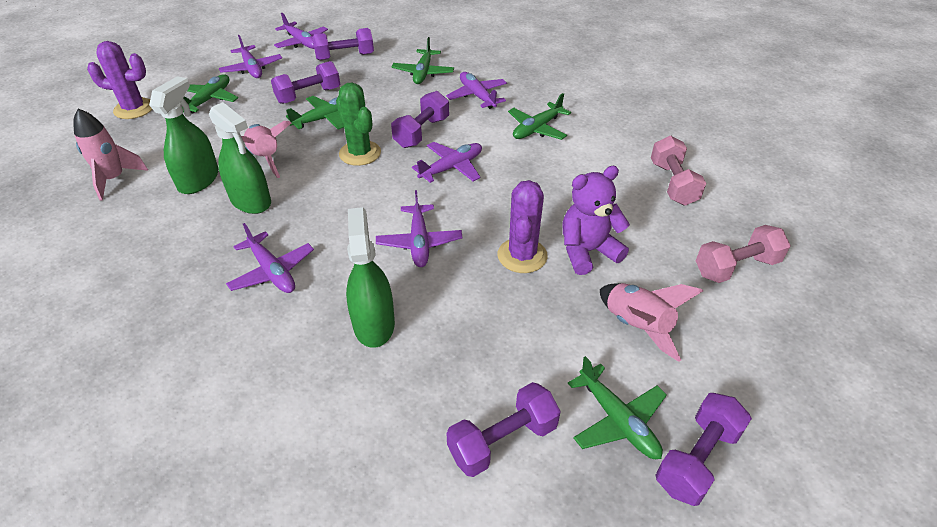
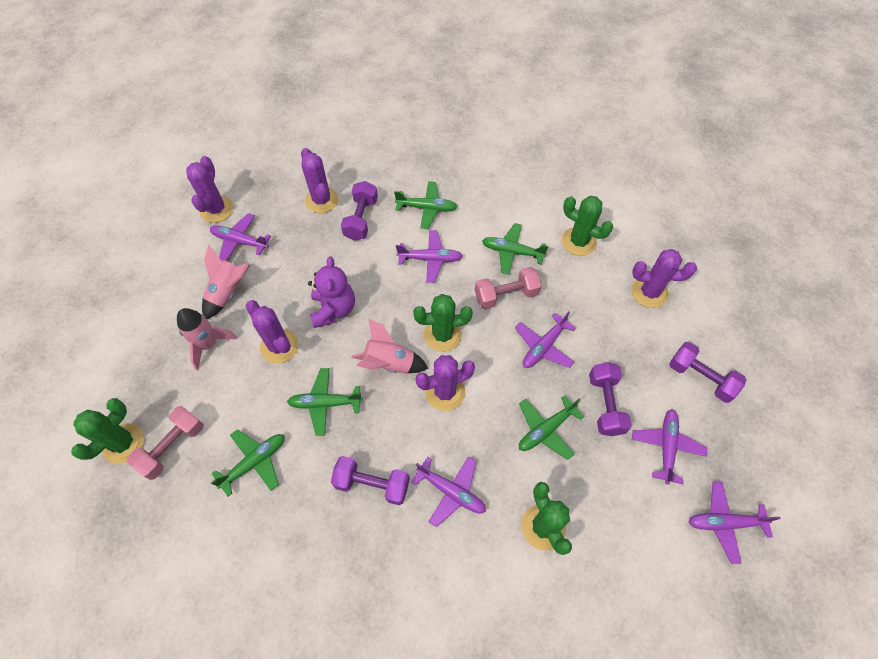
green cactus: [336,82,381,166] = 1 -> [71,398,145,464] [413,294,473,352] [521,482,572,555] [562,196,613,256] = 4
green spray bottle: [149,76,219,194] [209,102,271,214] [346,207,395,348] = 3 -> none = 0
purple cactus: [87,41,152,119] [498,180,548,273] = 2 -> [186,156,234,223] [245,300,299,364] [301,148,339,213] [415,355,475,411] [632,249,697,308] = 5
purple dumbbell: [271,61,340,104] [312,28,374,60] [391,91,449,148] [446,382,561,477] [656,393,752,506] = 5 -> [331,456,410,505] [341,181,378,241] [589,362,632,436] [669,342,746,403] = 4

